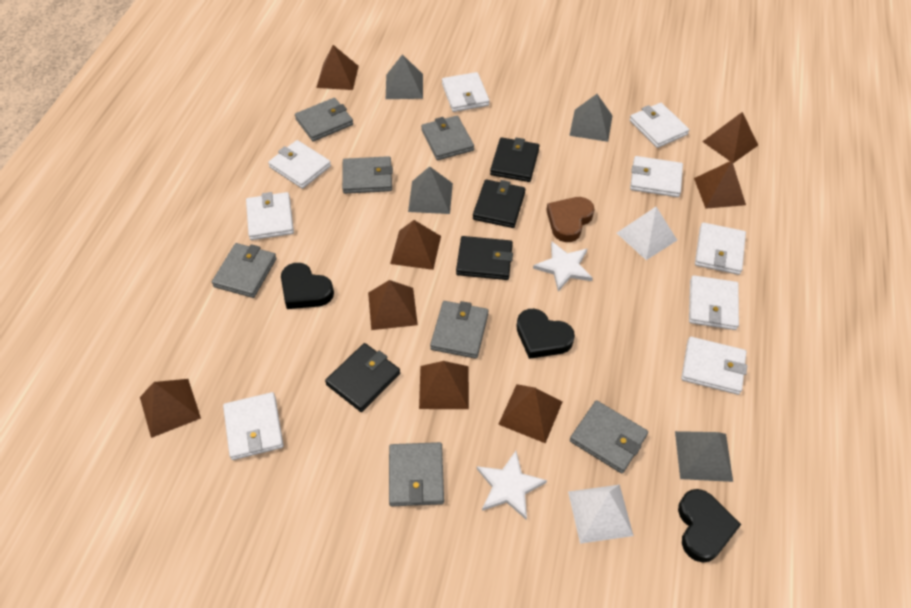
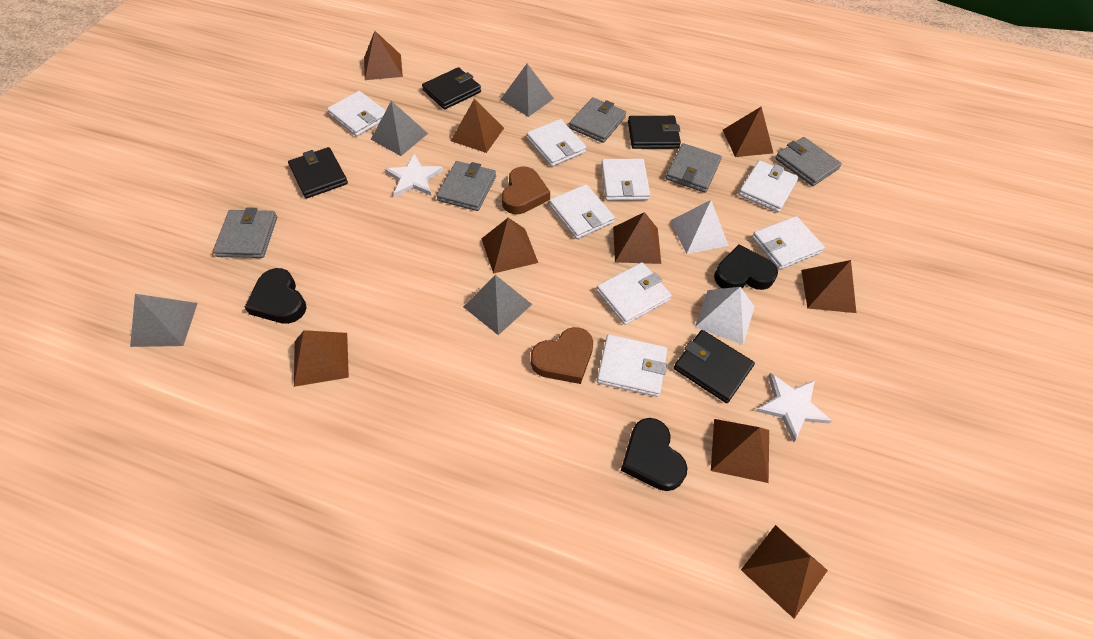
brown heart: [546,197,594,242] = 1 -> [502,166,550,214] [531,327,593,384] = 2
brown pyramid: [140,379,201,438] [316,45,359,90] [368,280,418,330] [390,220,441,270] [419,361,469,409] [498,384,562,443] [694,161,746,209] [702,112,758,163] = 8 -> [294,330,349,387] [364,31,403,80] [451,99,504,153] [481,218,538,274] [613,212,661,264] [711,419,769,483] [723,107,773,157] [741,525,828,619] [801,260,856,313] = 9
grey wallet: [212,243,277,298] [295,98,353,142] [342,156,393,194] [389,442,444,506] [421,116,474,160] [430,301,489,359] [570,400,648,473] = 7 -> [213,208,277,258] [437,161,496,211] [569,97,626,143] [666,143,722,193] [775,137,842,186] = 5
white wallet: [223,392,284,460] [246,192,294,240] [268,140,331,189] [442,72,490,112] [630,103,689,148] [630,156,683,197] [681,337,747,395] [689,275,739,330] [695,222,746,275] = 9 -> [327,91,386,136] [527,119,587,167] [549,184,615,239] [596,262,672,325] [597,334,667,397] [601,159,650,201] [738,160,799,212] [752,216,825,270] = 8

